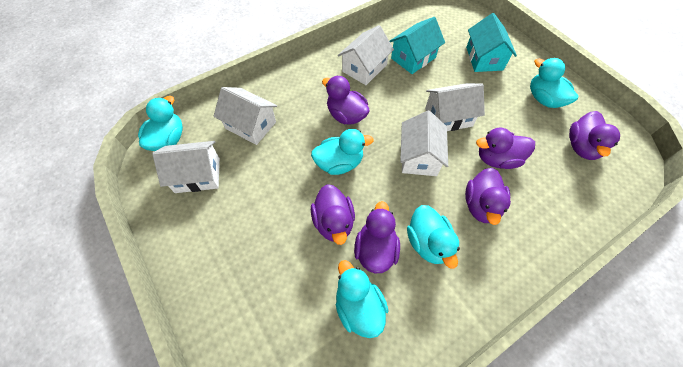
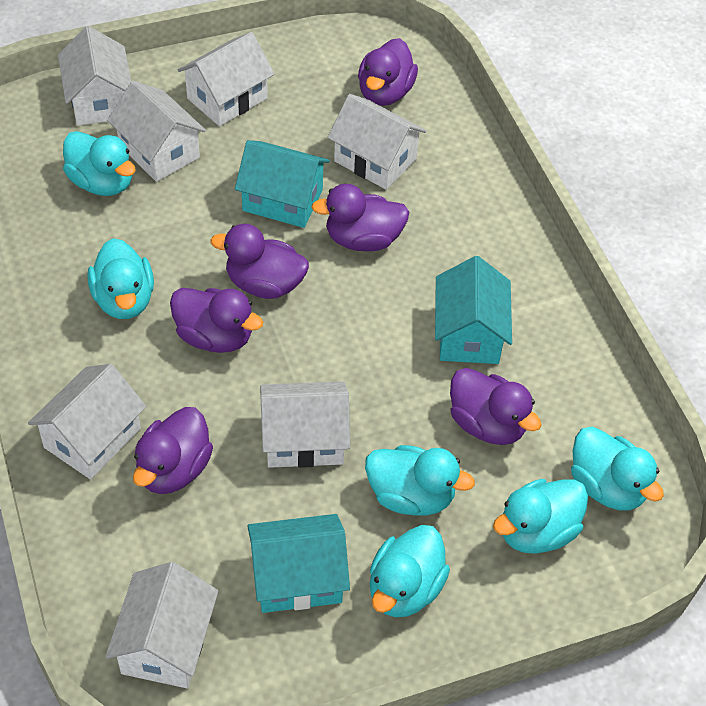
turquoise duck: [138,96,183,151] [311,129,374,175] [336,260,389,338] [407,205,460,269] [530,58,579,108] = 5 -> [63,131,136,196] [87,238,154,319] [365,445,475,516] [370,525,450,617] [493,479,588,554] [571,427,664,510] = 6
turquoise house: [389,17,445,74] [466,13,517,72] = 2 -> [235,140,330,228] [247,514,350,613] [435,256,512,364] = 3
white house: [152,141,220,193] [214,87,277,145] [338,25,394,85] [400,111,448,176] [425,83,485,131] = 5 -> [28,364,146,479] [58,26,131,126] [105,562,218,688] [107,81,206,182] [178,32,274,126] [260,381,350,468] [327,94,426,190] = 7

